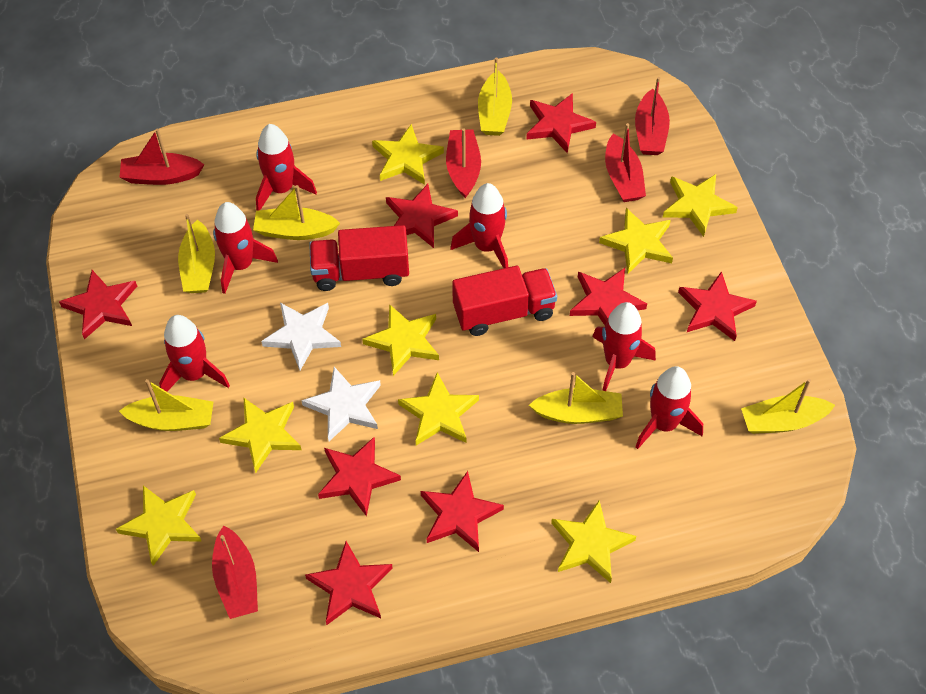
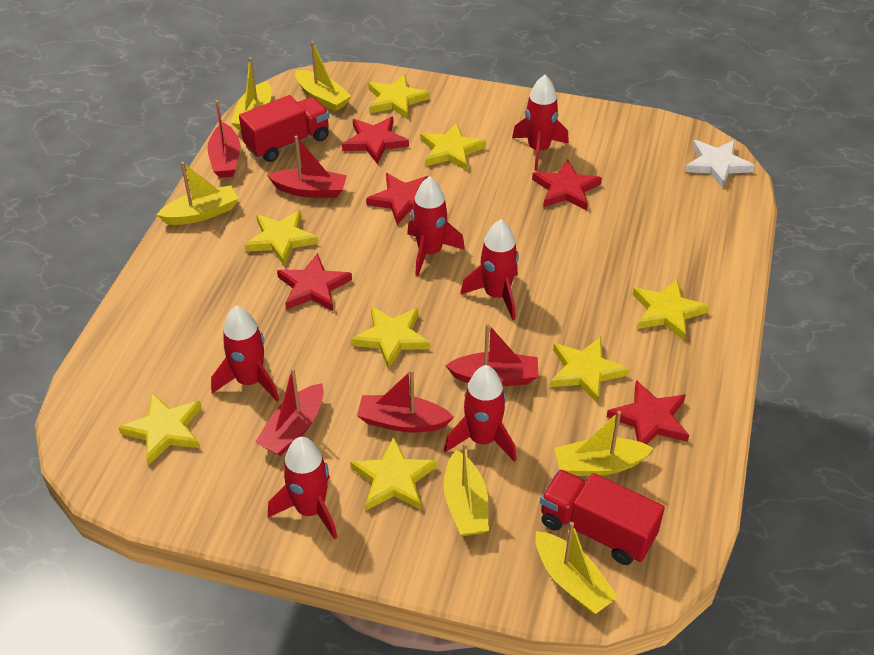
red star: [59,270,137,339] [305,541,393,625] [318,437,401,517] [386,184,458,248] [421,471,504,552] [526,93,596,153] [570,268,647,325] [678,271,757,341] = 8 -> [277,253,352,311] [342,117,409,164] [366,173,428,225] [532,160,602,210] [607,380,689,444] = 5
white star: [261,303,341,370] [301,367,381,441] = 2 -> [685,140,755,188] = 1

